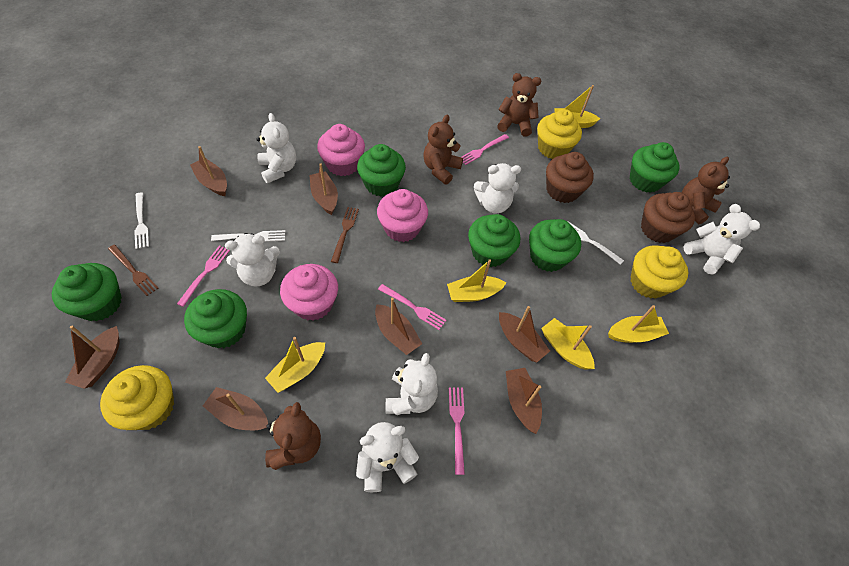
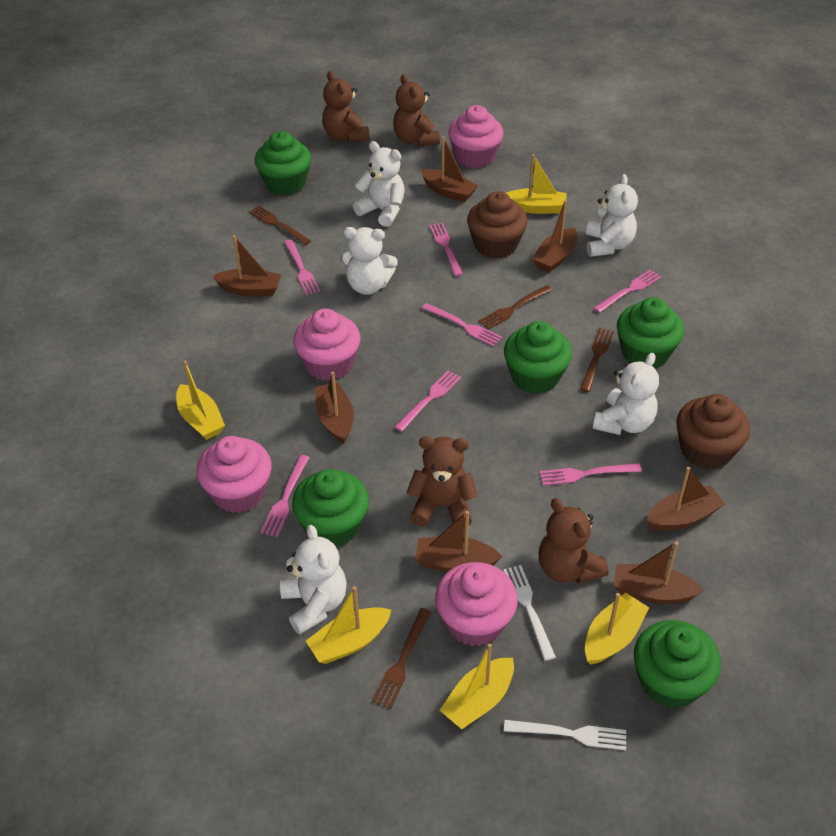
brown fork: [108,245,158,296] [331,207,359,263] = 2 -> [249,205,311,245] [372,608,432,709] [479,285,552,330] [580,328,614,392] = 4
green cupcake: [52,263,122,321] [184,289,247,348] [357,144,406,197] [468,214,520,267] [529,219,581,272] [630,142,680,193] = 6 -> [255,131,311,196] [292,469,369,546] [504,321,572,394] [617,297,684,368] [634,620,721,708] = 5
pink cupcake: [280,264,338,321] [317,124,365,176] [377,189,428,242] = 3 -> [196,436,272,513] [293,309,360,381] [435,562,518,646] [448,105,503,168] = 4
pink fork: [177,245,230,307] [378,284,446,330] [449,387,465,475] [461,134,509,165] = 4 -> [261,455,310,537] [284,240,320,295] [395,370,461,432] [422,303,502,347] [429,223,463,276] [539,463,642,486] [594,270,661,313] = 7
white fork: [134,192,149,249] [211,230,286,242] [567,221,624,265] = 3 -> [503,565,556,661] [504,720,626,750] = 2
white teddy bear: [225,233,280,287] [256,113,296,183] [356,422,419,492] [386,353,438,415] [474,163,521,213] [684,204,760,275] = 6 -> [280,525,347,635] [339,227,398,295] [353,141,405,227] [586,174,638,257] [593,353,659,435] = 5
yellow cupcake: [100,365,174,430] [537,109,582,159] [631,245,688,299] = 3 -> none = 0

